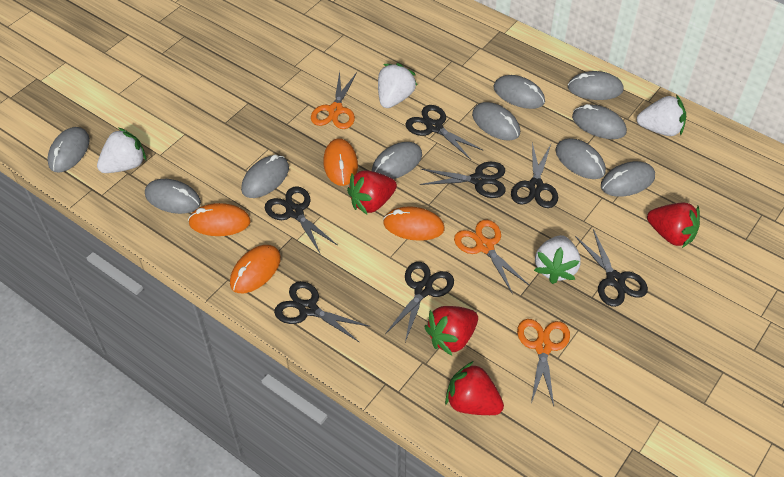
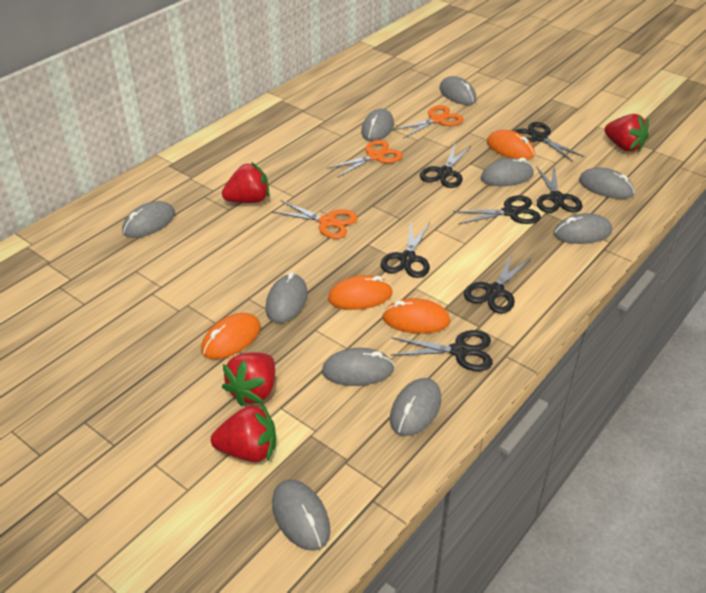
white strawberry: [97,128,146,173] [378,63,417,108] [534,235,581,284] [637,94,686,136] = 4 -> none = 0

